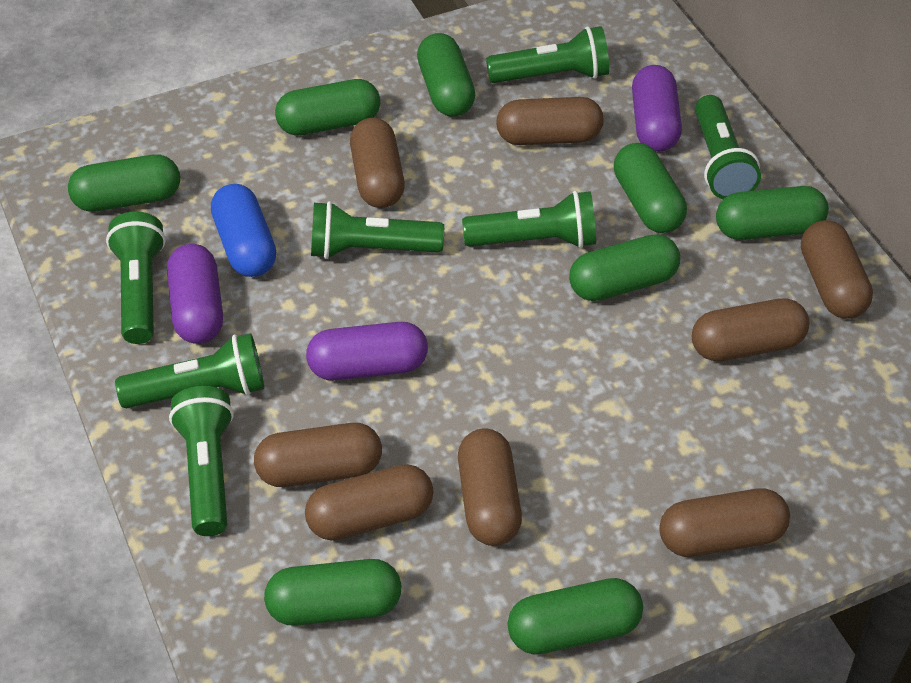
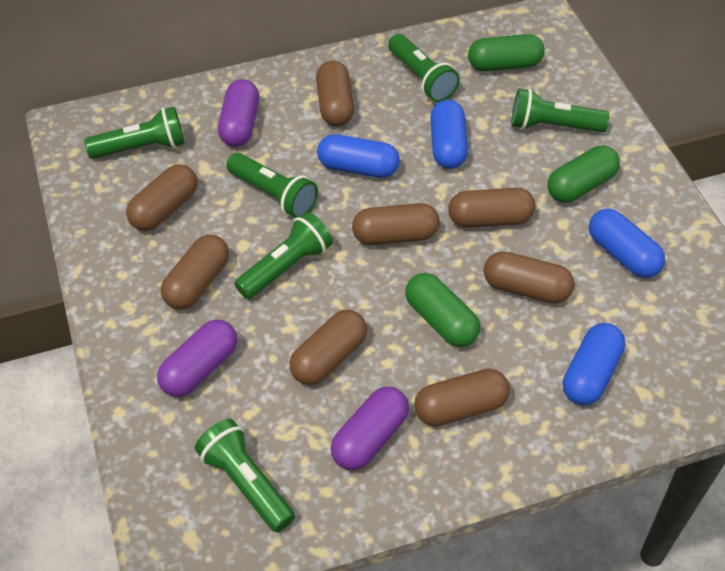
blue capsule: [211,184,276,277] = 1 -> [317,134,400,178] [430,100,468,169] [563,323,625,405] [589,209,665,278] = 4
green capsule: [68,154,180,212] [264,559,402,626] [275,79,380,136] [417,33,475,117] [507,578,643,655] [569,234,680,301] [614,143,687,233] [716,186,829,240] = 8 -> [405,273,480,347] [468,34,545,71] [547,145,620,203] = 3
green flashlight: [106,212,166,344] [115,333,264,408] [169,386,234,536] [311,201,444,259] [462,191,596,248] [486,26,609,83] [695,95,761,199] = 7 -> [84,107,185,159] [195,419,295,532] [226,153,318,218] [234,212,333,299] [388,34,460,102] [511,89,609,132] = 6

